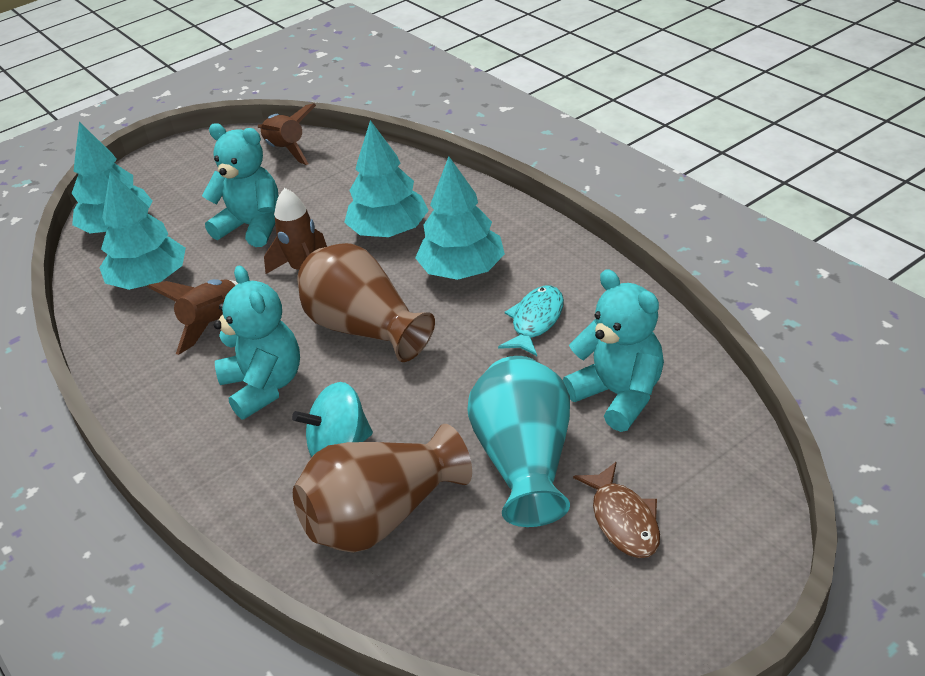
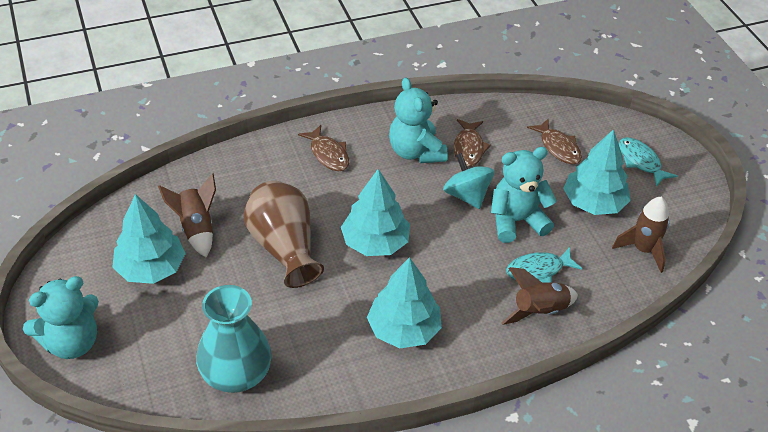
brown fish: [573,462,660,558] = 1 -> [298,125,349,171] [453,119,491,167] [527,118,582,164] = 3
brown vase: [293,424,472,553] [297,243,435,362] = 2 -> [243,180,324,288] = 1
turquoise fish: [498,286,564,356] = 1 -> [506,247,582,283] [619,137,677,186] = 2

